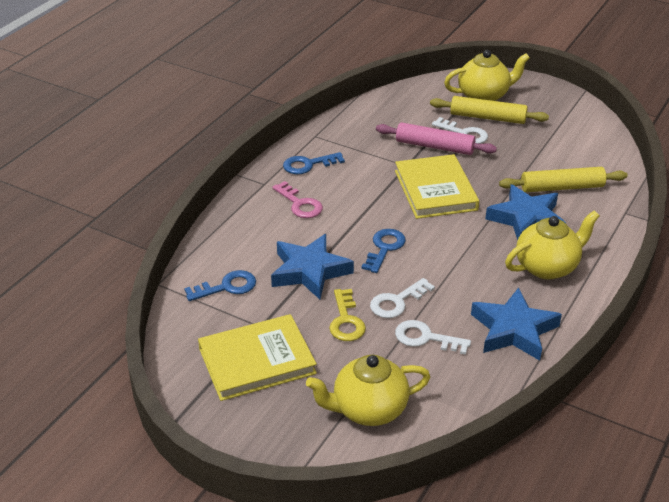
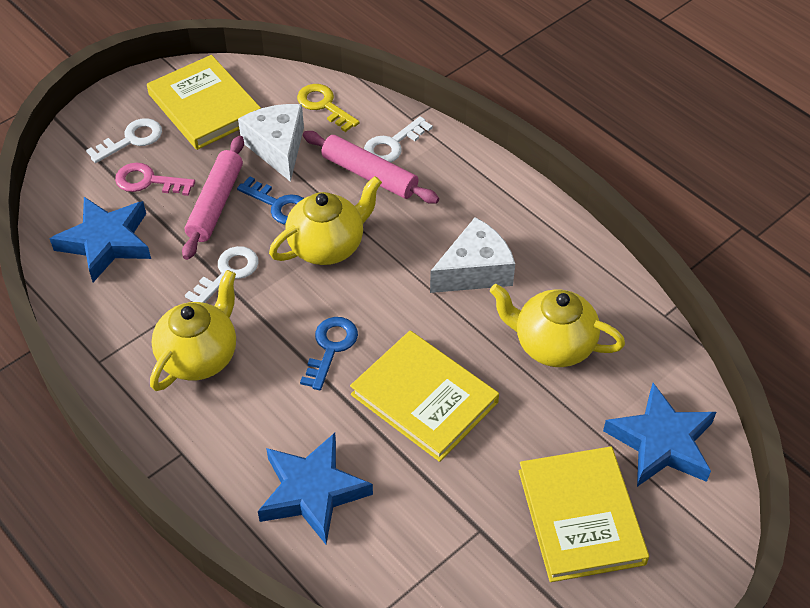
blue key: [184,270,256,301] [283,152,345,174] [362,229,406,273] = 3 -> [237,176,304,224] [300,317,358,390] = 2
pink rolling pin: [376,122,497,155] = 1 -> [182,136,244,260] [303,131,439,204] = 2
white cheese: none = 0 -> [238,104,304,182] [430,217,515,293] = 2
yellow book: [198,314,317,401] [395,154,479,219] = 2 -> [147,55,261,150] [350,331,499,462] [519,446,649,582] = 3
yellow rolling pin: [430,96,549,124] [499,167,628,192] = 2 -> none = 0

